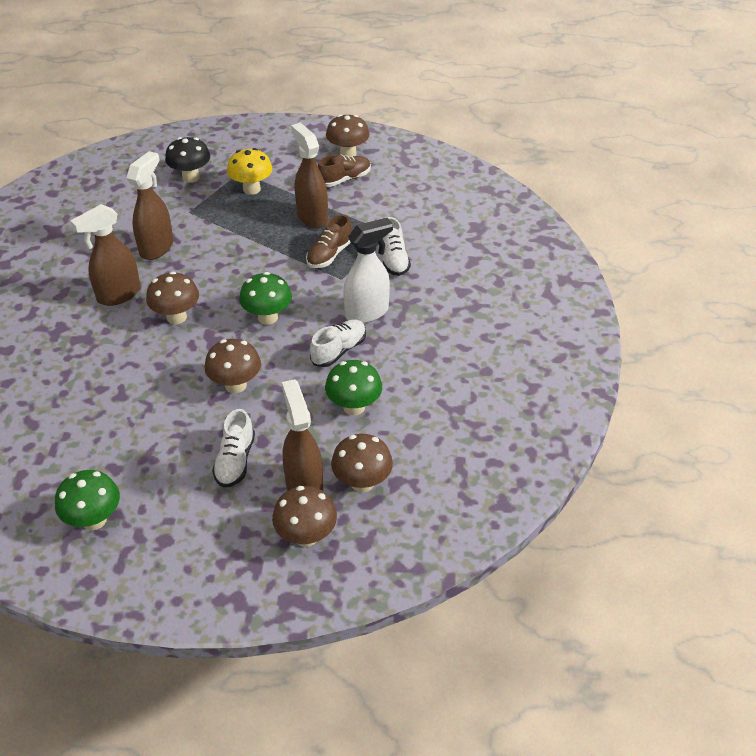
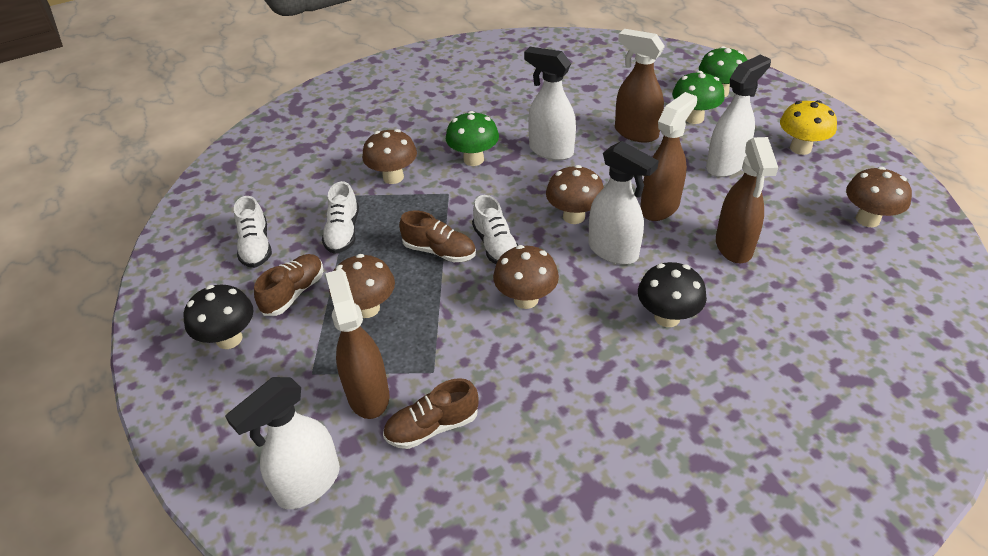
black mushroom: [165,137,210,183] = 1 -> [184,285,254,349] [638,262,707,327] = 2
brown shoe: [306,214,352,268] [318,155,371,187] = 2 -> [254,254,323,316] [383,378,479,449] [399,211,476,262] = 3
white spray bottle: [343,218,393,323] = 1 -> [225,377,340,509] [524,47,576,160] [588,141,658,265] [706,55,771,177] = 4

